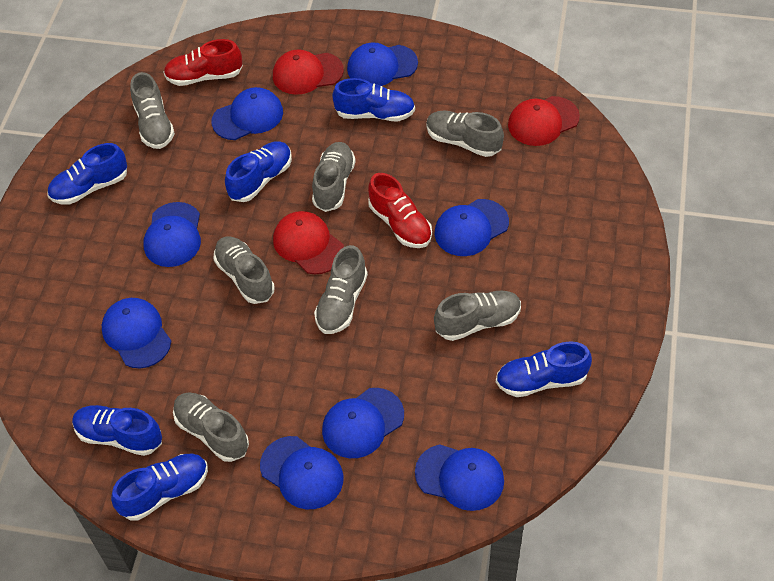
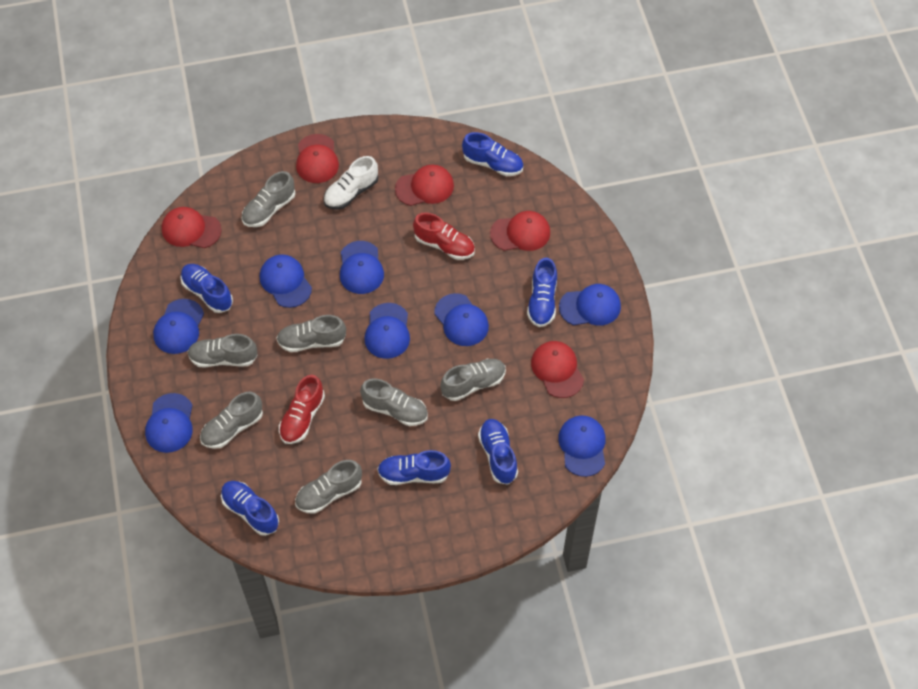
red cap: [273,49,344,95] [273,211,344,274] [508,96,580,146] = 3 -> [162,207,222,248] [296,134,339,183] [395,165,454,206] [490,211,550,251] [531,341,584,398] = 5
white shoe: none = 0 -> [323,156,378,210] = 1

